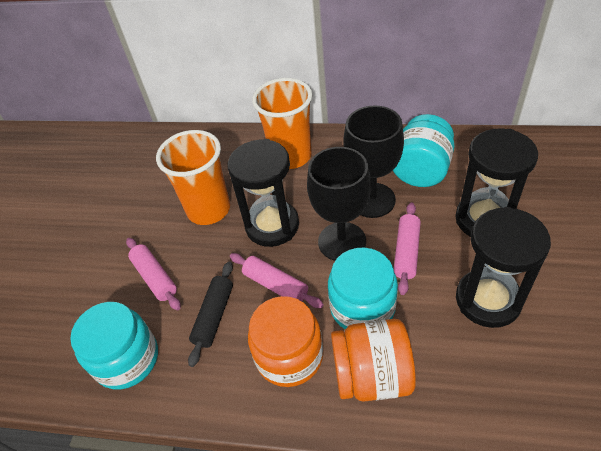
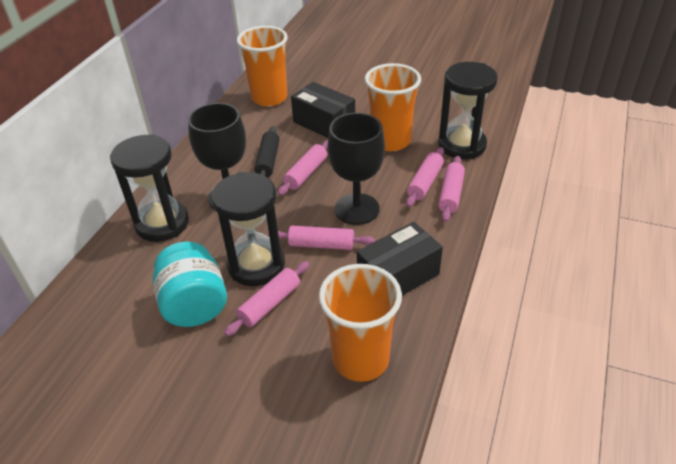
black box: none = 0 -> [291,82,355,138] [357,222,443,296] = 2
orange cup: [156,130,230,225] [252,78,312,169] = 2 -> [237,26,288,107] [319,264,402,382] [365,63,421,151] = 3
orange jar: [248,296,323,387] [331,319,416,402] = 2 -> none = 0
pink rolling pin: [126,238,181,310] [230,253,323,308] [394,202,421,295] = 3 -> [224,261,309,336] [268,225,375,250] [278,140,328,196] [406,147,444,207] [438,156,465,222] = 5
turquoise jar: [70,302,158,390] [328,248,398,329] [393,114,454,187] = 3 -> [153,241,227,327] = 1

